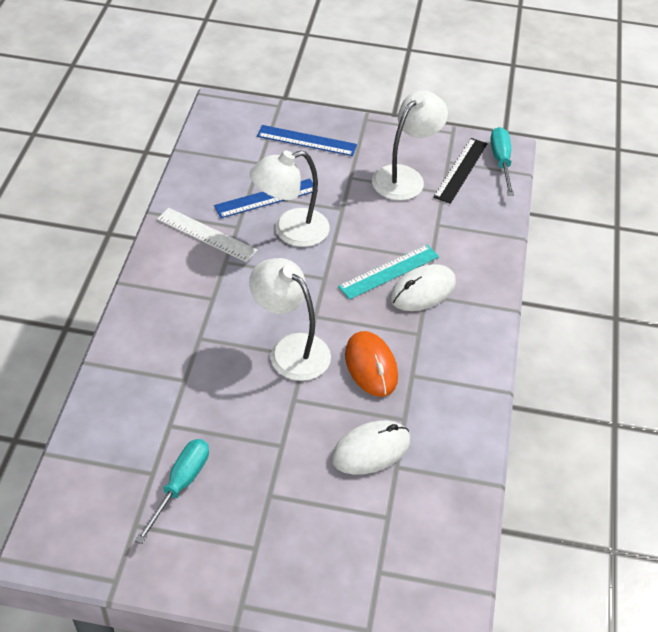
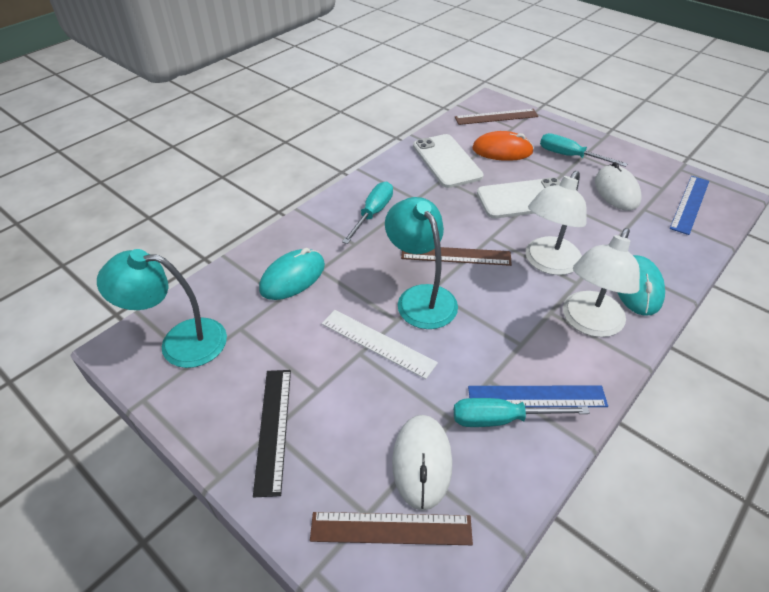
brown ruler: none = 0 -> [310,512,473,545] [401,247,512,266] [455,109,539,125] = 3
turquoise lamp: none = 0 -> [97,249,227,368] [385,197,458,329] = 2
turquoise mouse: none = 0 -> [259,248,325,300] [617,255,665,316] = 2
turquoise ruler: [338,244,439,300] = 1 -> none = 0
turquoise screwdriver: [135,439,209,544] [490,127,514,196] = 2 -> [342,182,393,244] [454,398,590,427] [540,133,628,167] = 3
white lamp: [249,258,331,381] [250,150,330,247] [372,90,448,201] = 3 -> [526,171,587,275] [563,228,640,337] = 2
white phone: none = 0 -> [413,134,484,188] [477,177,560,218] = 2

